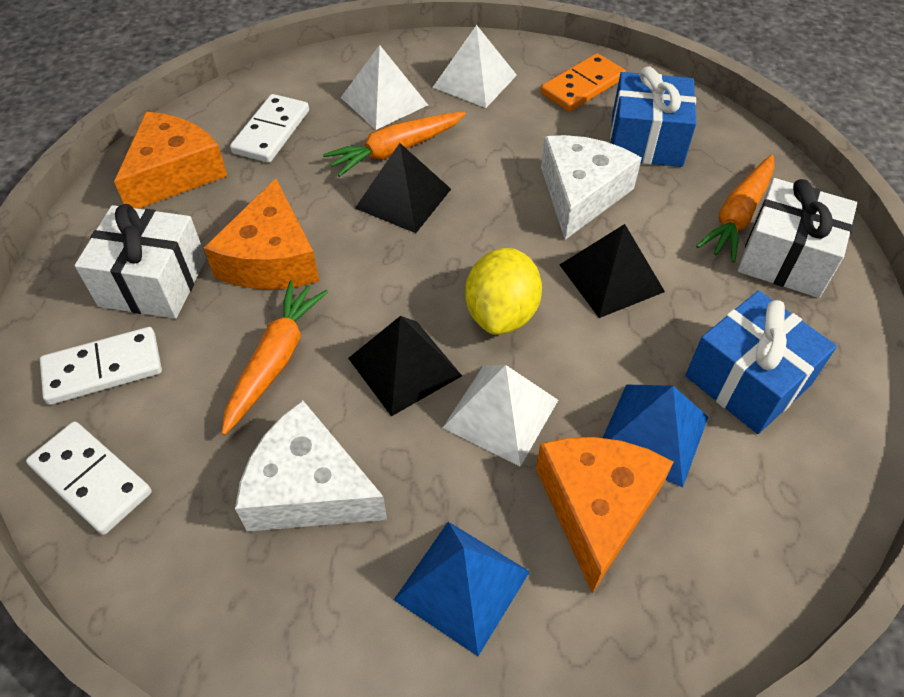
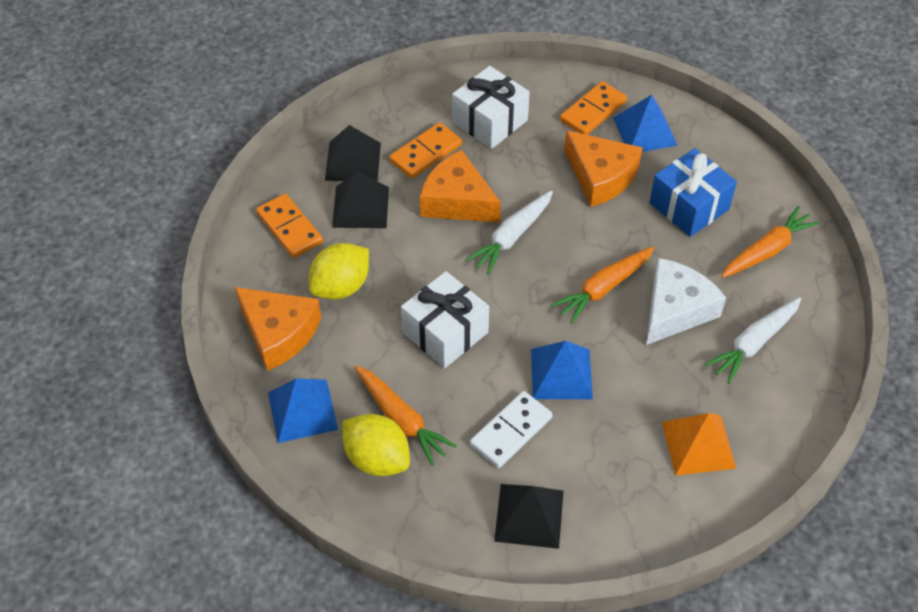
blue gift: [610,66,696,167] [685,291,837,434] = 2 -> [649,148,737,237] = 1
blue pyramid: [394,522,530,656] [603,384,708,487] = 2 -> [268,378,338,443] [531,341,593,399] [613,95,678,152] = 3
orange domino: [541,53,626,112] = 1 -> [256,194,323,258] [389,122,462,179] [560,81,627,135] = 3
orange pyramid: none = 0 -> [662,413,736,476] = 1
white carrot: none = 0 -> [465,190,553,275] [705,297,801,384] = 2
white cheese: [235,400,387,532] [541,135,642,240] = 2 -> [646,258,726,345] = 1
white domino: [26,421,152,535] [40,327,162,405] [230,94,309,163] = 3 -> [470,391,553,468] = 1
white pyramid: [341,45,428,130] [433,25,517,108] [443,365,558,466] = 3 -> none = 0
yellow lemon: [465,248,542,335] = 1 -> [308,243,369,300] [343,414,410,476] = 2

